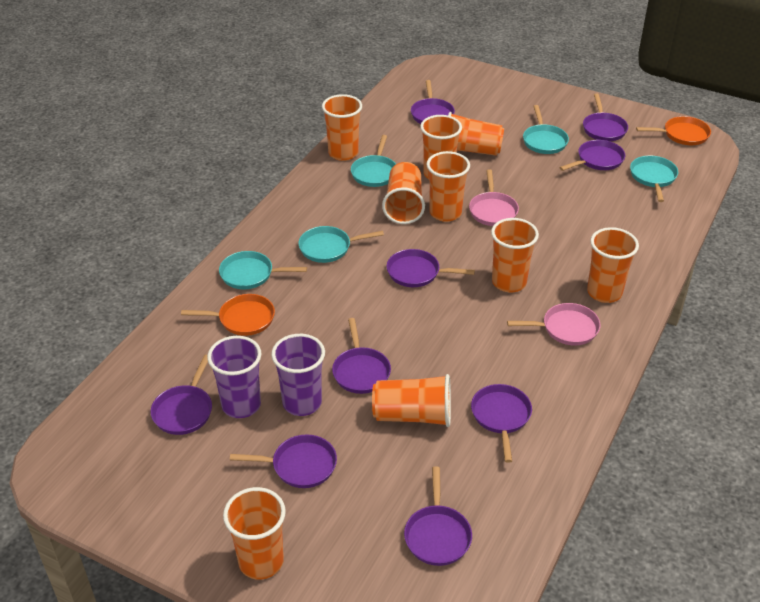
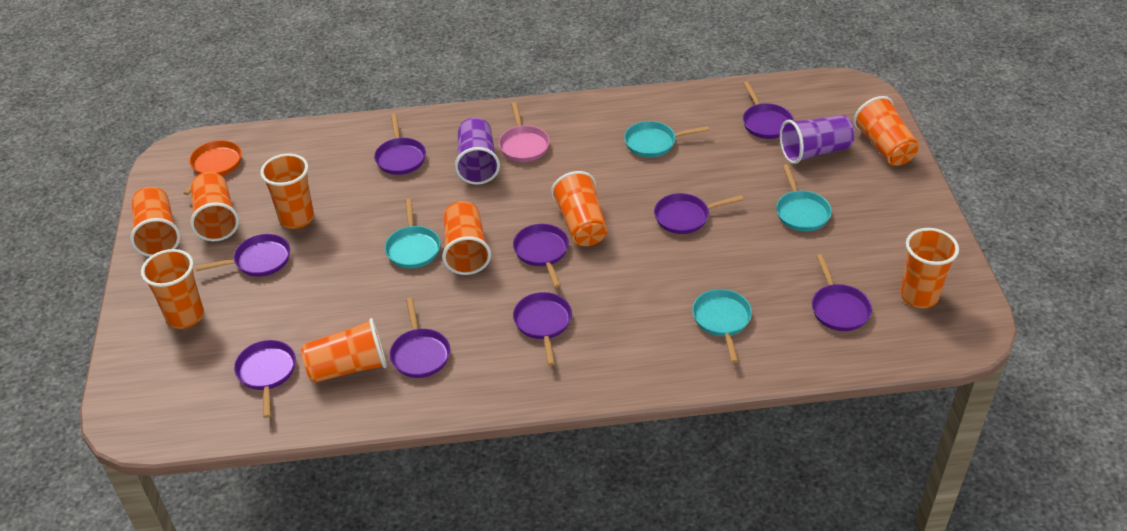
orange pan: [181,294,275,336] [636,116,711,145] = 2 -> [183,140,242,195] = 1
pink pan: [469,169,519,226] [507,303,601,345] = 2 -> [499,102,550,162] = 1
turquoise pan: [219,251,307,289] [298,226,384,263] [351,135,396,187] [523,105,569,154] [630,156,678,202] = 5 -> [385,198,440,269] [624,121,709,158] [692,289,752,363] [776,164,832,231] = 4

